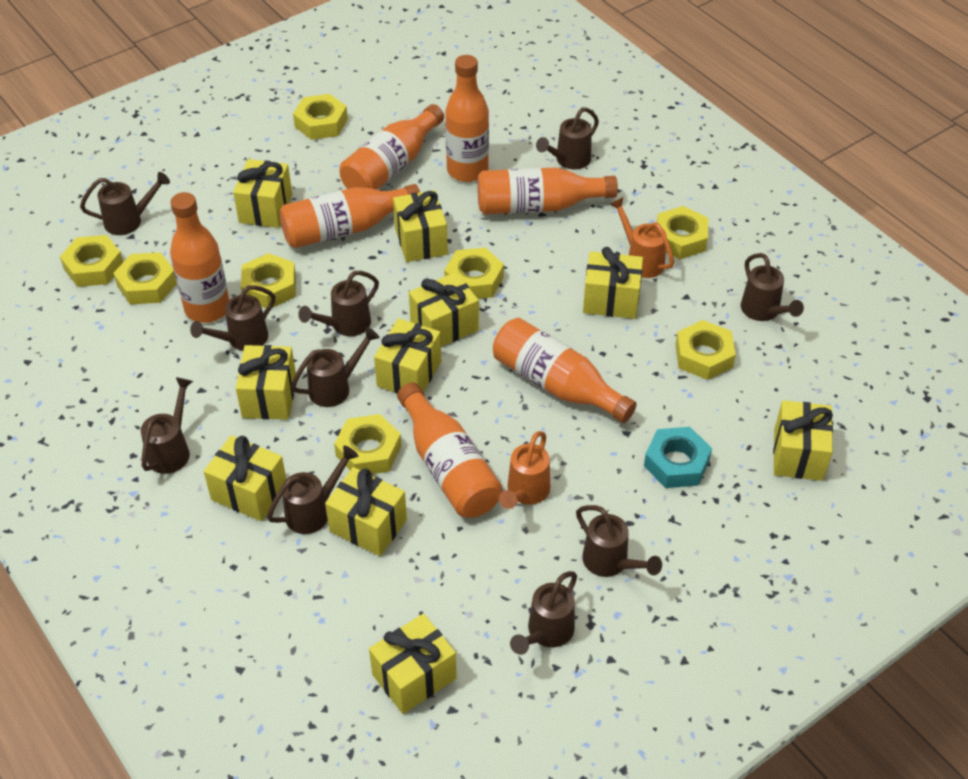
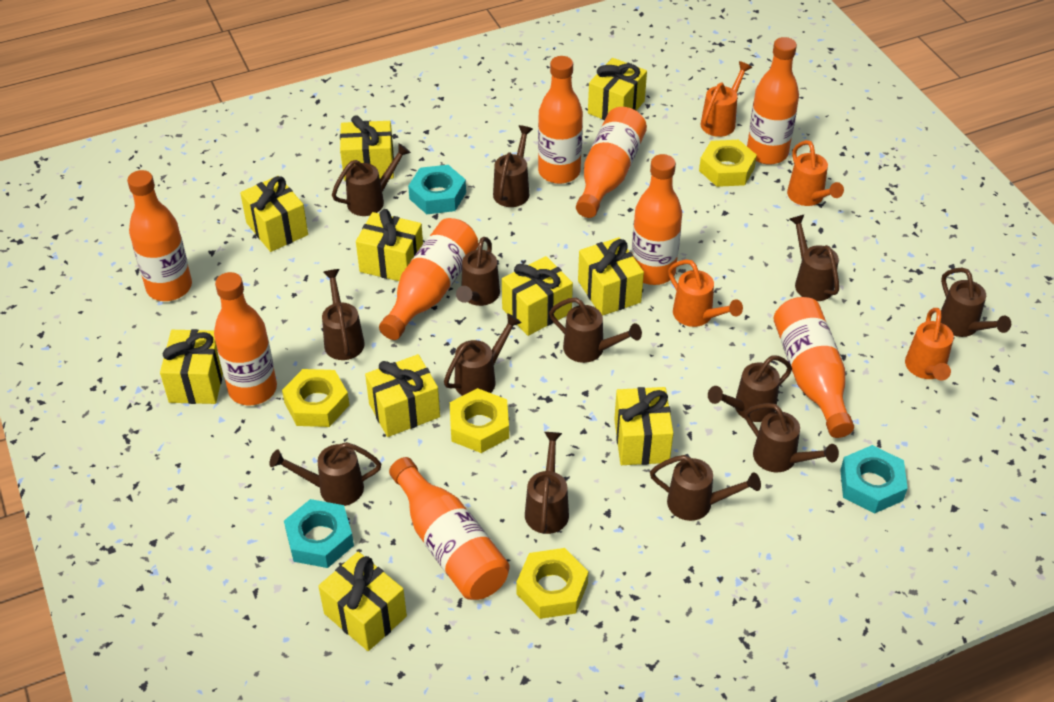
brown watering can: [80,172,170,235] [141,377,193,474] [190,285,275,351] [267,445,358,534] [291,327,380,407] [298,271,379,336] [510,571,577,655] [536,107,599,169] [576,505,662,577] [741,253,804,321] = 10 -> [269,442,381,506] [322,269,365,360] [332,143,411,216] [444,313,522,396] [456,237,500,306] [493,125,533,207] [525,432,569,534] [549,297,642,363] [650,455,761,521] [708,355,792,422] [745,403,839,472] [789,214,839,301] [941,268,1011,337] = 13
orange bottle: [170,192,229,323] [279,184,420,248] [339,104,444,190] [397,383,502,518] [445,55,489,182] [477,167,618,214] [493,318,637,423] = 7 -> [127,170,192,301] [214,272,277,406] [379,218,478,340] [389,457,510,600] [538,56,583,184] [576,107,647,218] [632,154,682,285] [747,37,799,165] [773,297,854,438] = 9
orange watering can: [499,431,550,509] [610,197,674,278] = 2 -> [668,259,743,327] [701,61,752,137] [787,140,844,206] [905,308,954,381] = 4
turquoise nut: [644,427,712,488] = 1 -> [284,499,354,568] [408,165,466,214] [840,445,908,513] = 3
yellow nut: [60,235,123,287] [113,252,177,304] [241,253,296,308] [293,94,348,140] [334,414,402,474] [444,247,504,299] [657,206,708,259] [675,320,736,380] = 8 -> [282,369,349,427] [450,388,509,453] [516,548,588,619] [699,140,757,187] = 4

